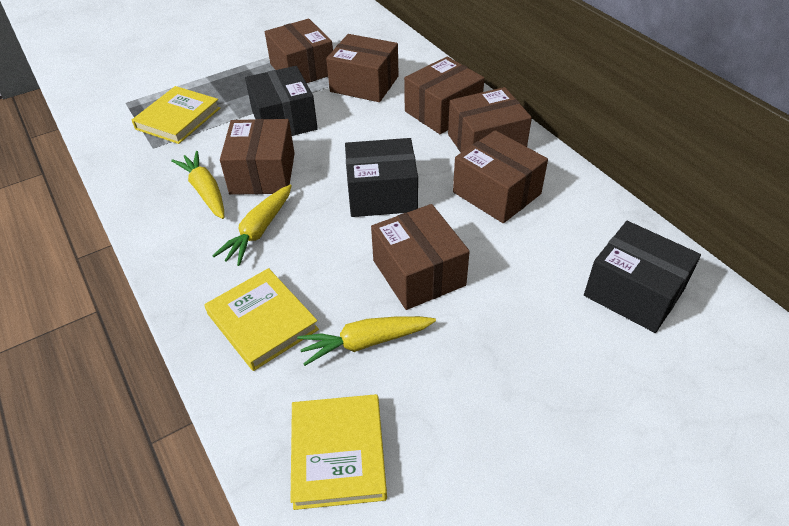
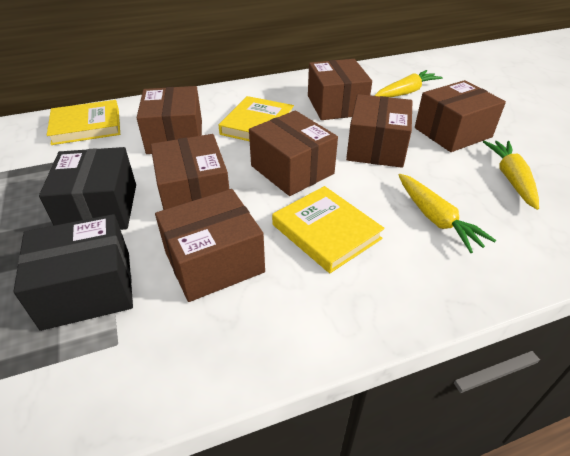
black box: [245,66,318,136] [345,138,418,217] [584,221,701,333] = 3 -> [13,214,133,331] [39,147,136,230] = 2

